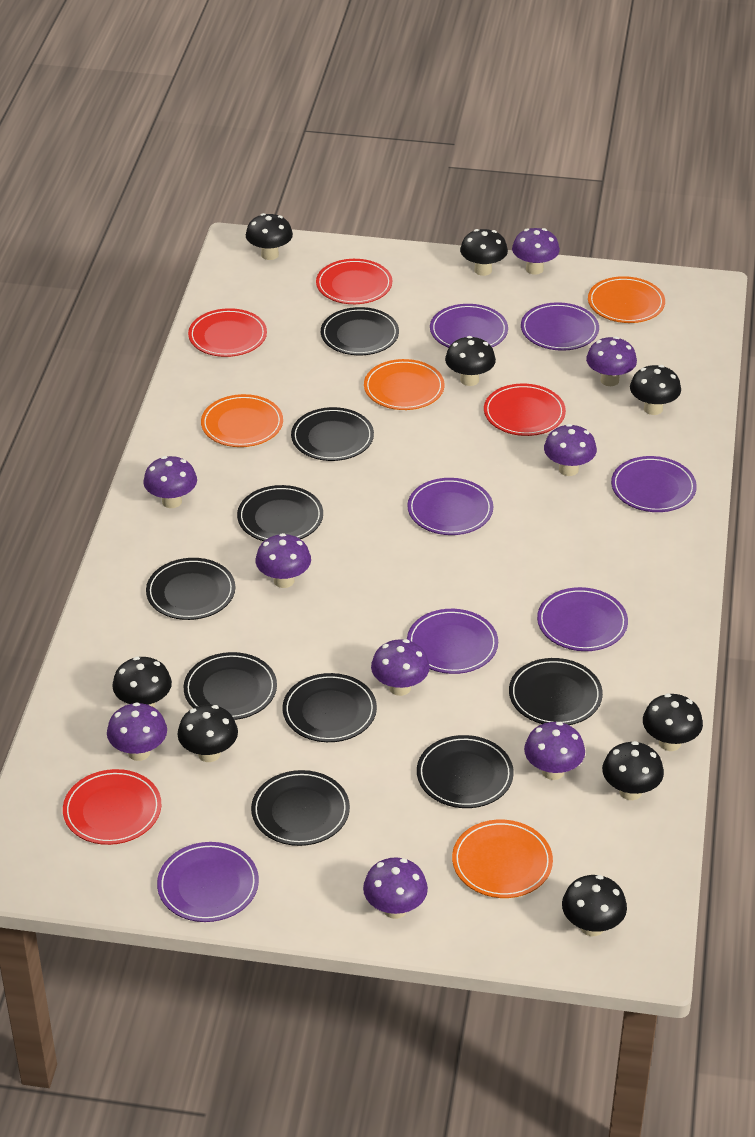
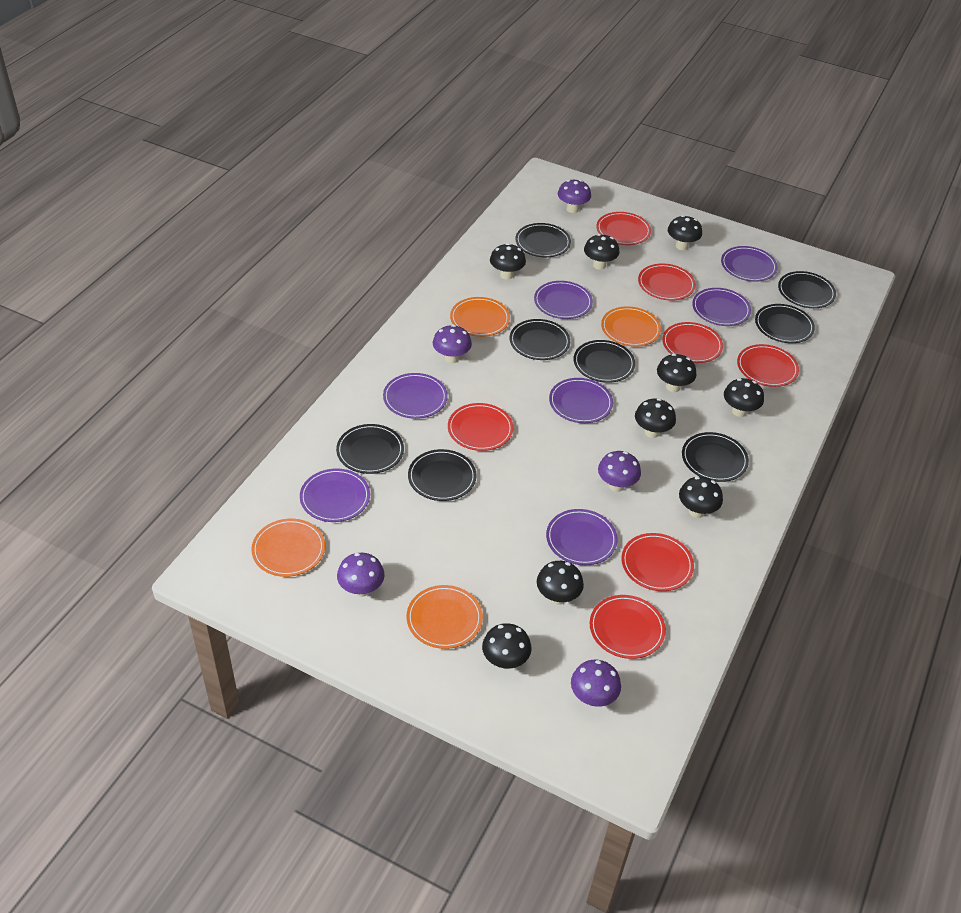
black plate: [146,558,235,620] [183,652,277,720] [237,485,323,541] [251,770,350,846] [283,673,377,742] [291,407,374,461] [321,307,399,355] [417,735,514,808] [509,658,603,725] = 9 -> [336,424,404,474] [408,449,477,501] [510,319,570,360] [515,223,571,257] [574,340,635,383] [682,432,749,482] [755,304,815,343] [778,271,836,308] = 8
purple mushroom: [107,702,167,761] [143,456,197,508] [255,533,311,588] [363,857,428,919] [371,639,430,696] [512,228,560,275] [524,722,585,780] [544,424,597,476] [586,337,637,386] = 9 -> [337,553,385,597] [433,325,472,363] [558,180,591,213] [571,660,621,707] [598,451,641,492] = 5
red plate: [63,769,161,845] [188,308,267,357] [316,259,392,304] [484,384,566,436] = 4 -> [448,403,513,451] [590,595,666,659] [597,212,651,245] [621,533,694,591] [638,264,696,301] [662,322,723,363] [737,344,799,387] = 7

